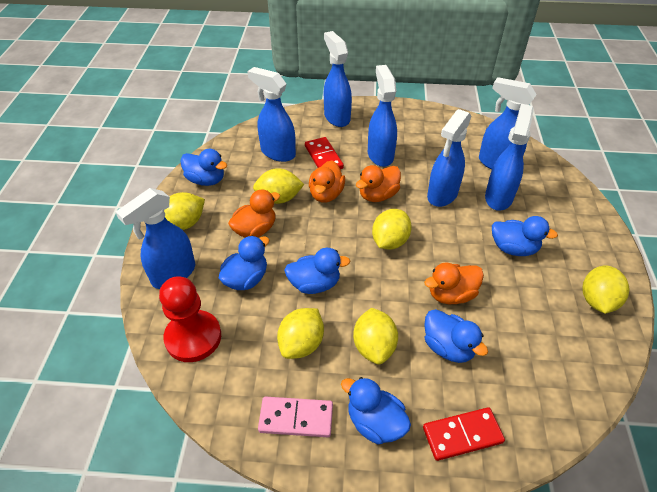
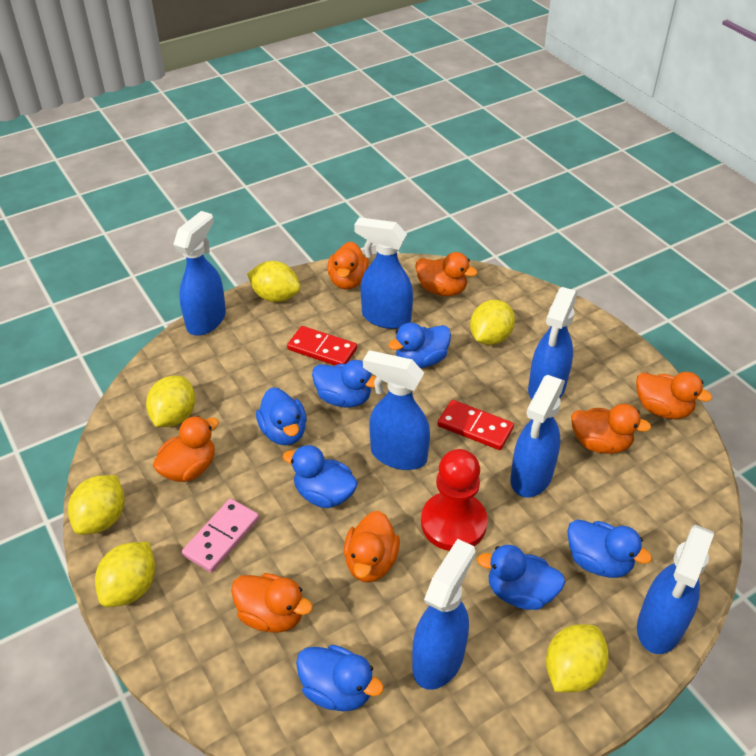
blue duck: [180,149,227,186] [219,236,269,290] [284,248,350,294] [341,377,411,444] [424,309,488,363] [492,216,558,256] = 6 -> [256,387,307,445] [283,445,358,508] [296,645,384,712] [312,360,376,408] [388,323,451,368] [477,545,565,610] [567,520,652,578] = 7
orange duck: [228,189,280,238] [309,160,345,203] [356,165,401,202] [424,262,484,304] = 4 -> [153,416,219,482] [231,573,313,633] [327,241,369,289] [344,511,400,582] [415,252,478,296] [571,404,651,454] [636,372,712,419] = 7

